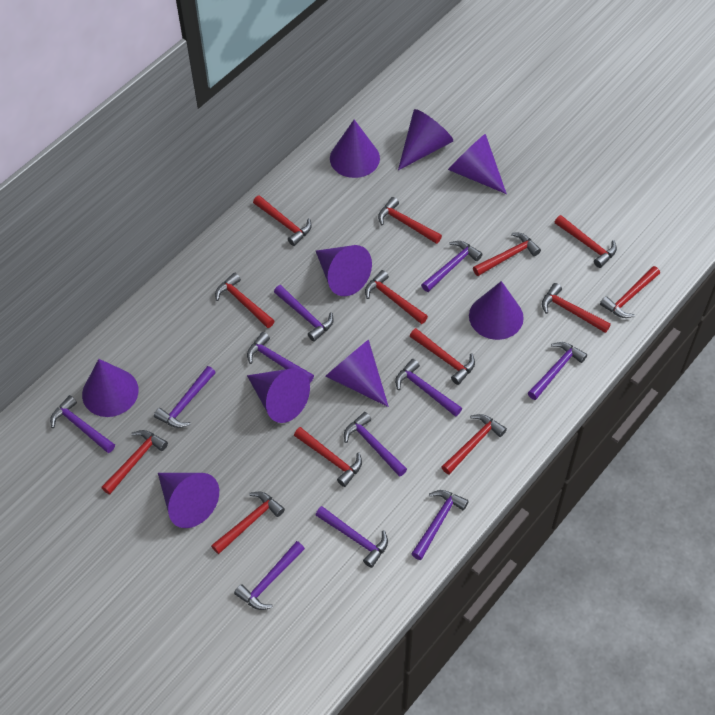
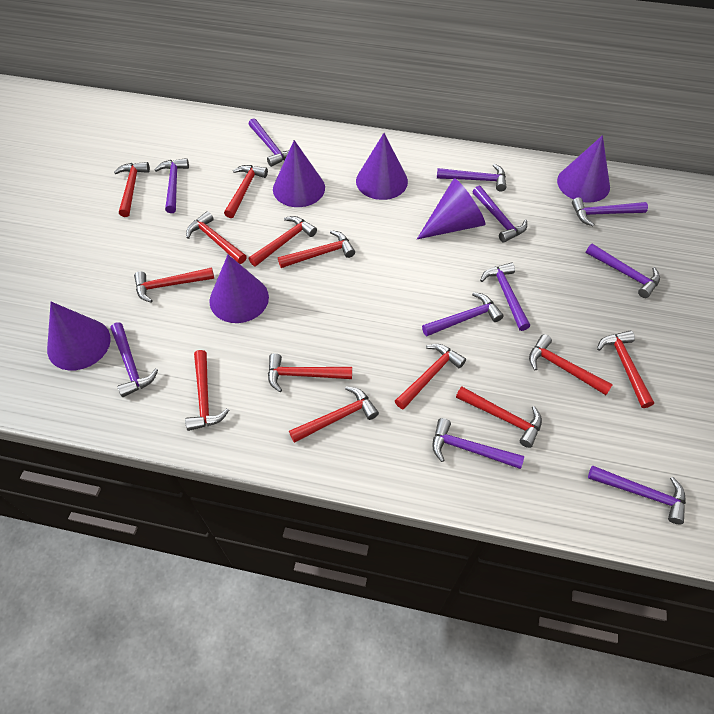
purple cone: [82,359,139,417] [158,473,219,528] [247,368,310,423] [316,245,372,296] [326,340,389,407] [330,120,380,178] [398,109,453,170] [448,134,507,194] [469,281,524,340] = 9 -> [47,302,111,370] [209,255,269,323] [273,140,325,207] [356,133,408,200] [417,178,485,239] [557,135,610,203] = 6

